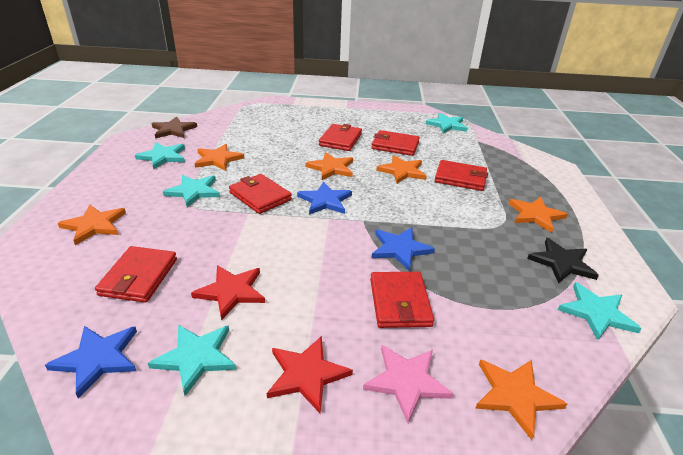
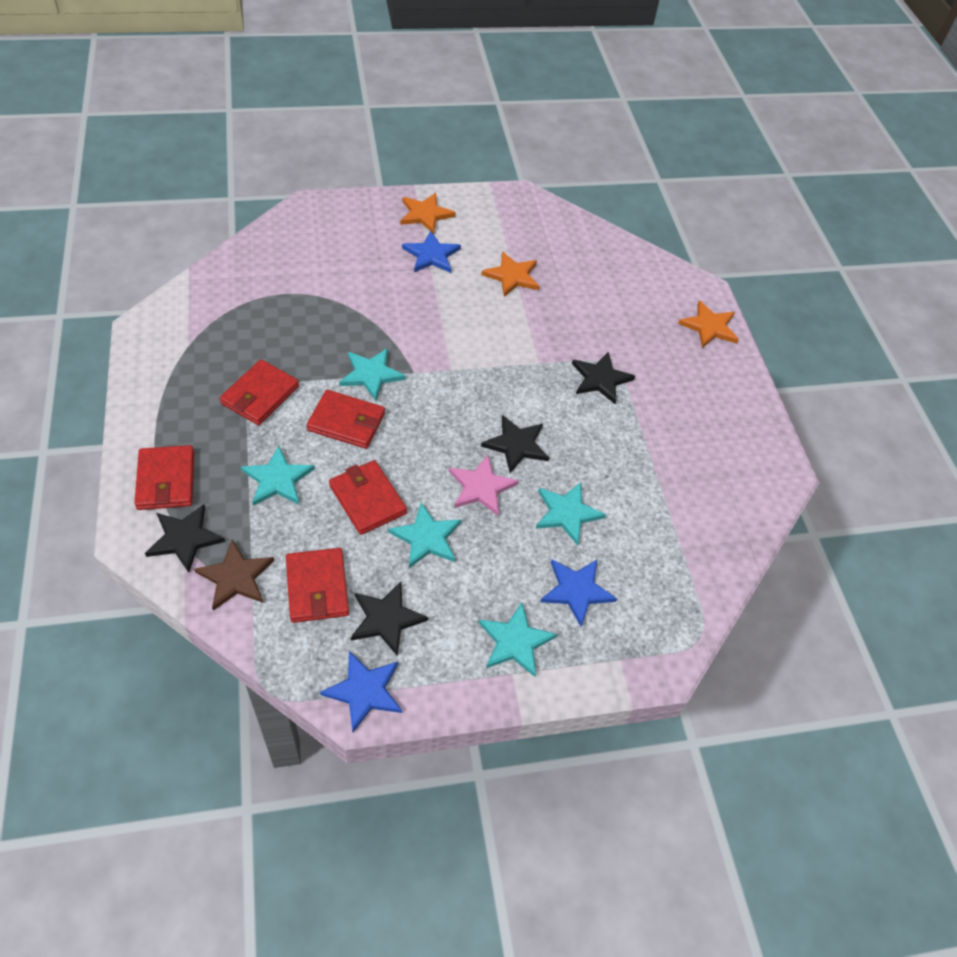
black star: [527,238,599,283] = 1 -> [145,504,225,572] [351,582,428,656] [481,415,549,473] [572,352,635,404] = 4
orange star: [58,205,126,245] [194,144,244,171] [306,152,353,180] [376,155,426,183] [475,359,567,440] [508,197,568,233] = 6 -> [400,193,456,234] [481,251,539,297] [678,301,739,348] = 3
red star: [191,265,265,320] [267,336,353,413] = 2 -> none = 0
red wallet: [95,246,177,303] [229,174,292,214] [319,124,362,151] [370,272,434,328] [371,130,420,156] [435,160,488,191] = 6 -> [134,445,194,510] [220,359,299,425] [286,548,349,623] [307,390,385,449] [329,460,407,535] = 5

